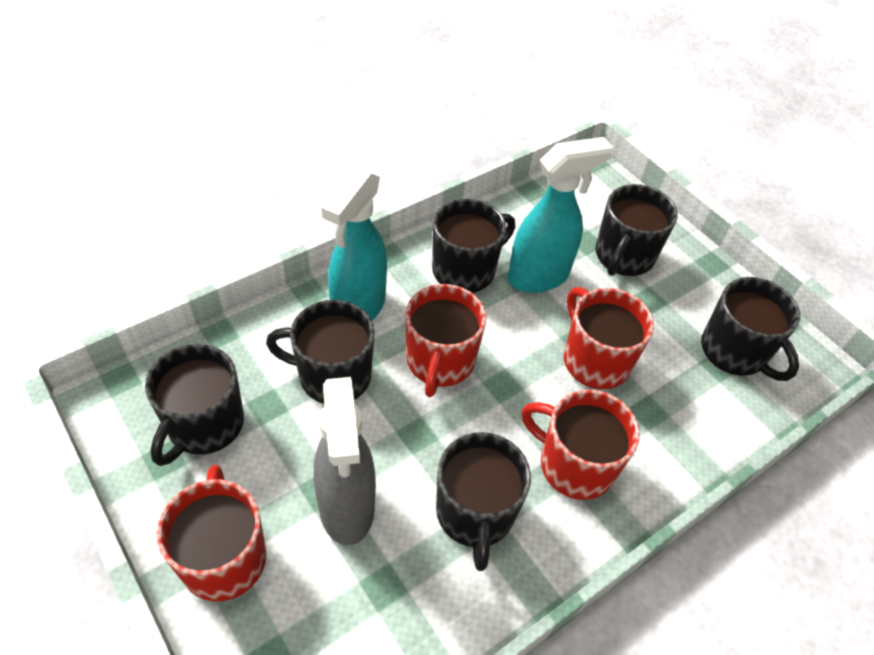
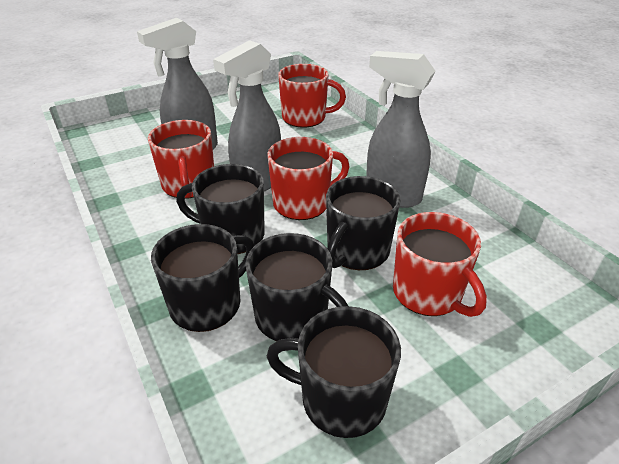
black mug: [145,344,244,466] [266,300,375,403] [432,199,515,293] [436,432,531,571] [595,184,678,276] [701,277,800,381] = 6 -> [151,224,255,332] [176,164,265,254] [246,233,348,341] [267,306,401,438] [326,176,401,270] = 5
grey spray bottle: [314,377,376,545] = 1 -> [137,18,218,150] [213,40,281,192] [366,51,436,208] = 3
turquoise spray bottle: [321,167,387,320] [508,137,613,293] = 2 -> none = 0

